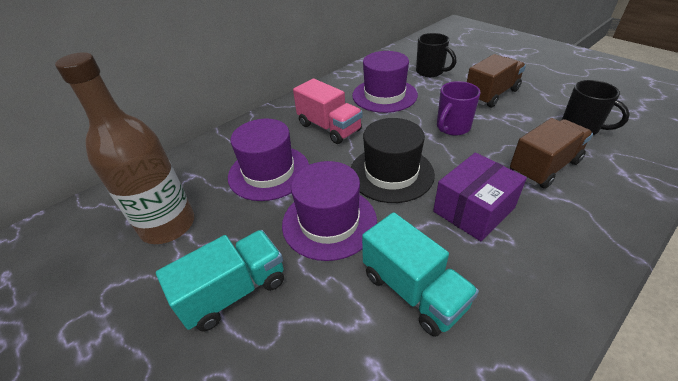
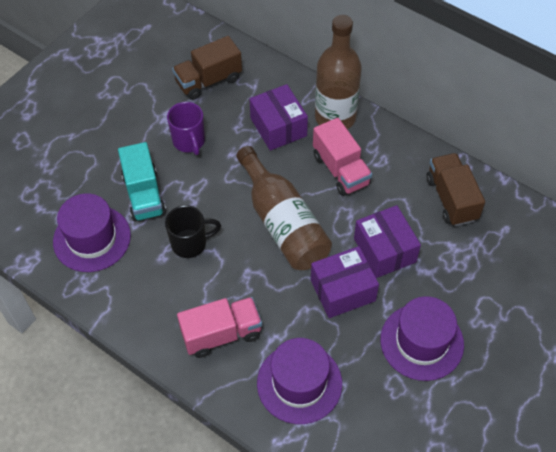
black hat: [351,118,435,203] = 1 -> none = 0
black mug: [416,33,456,77] [562,80,630,135] = 2 -> [165,205,221,258] = 1
brown bottle: [55,52,194,244] = 1 -> [236,146,332,270] [315,15,362,129] = 2
pink truck: [293,78,363,144] = 1 -> [177,297,262,358] [313,118,372,196] = 2
purple box: [433,152,527,241] = 1 -> [249,84,308,151] [311,246,379,318] [354,205,421,278] = 3
turquoise truck: [156,230,284,331] [362,212,479,337] = 2 -> [118,142,166,221] = 1

